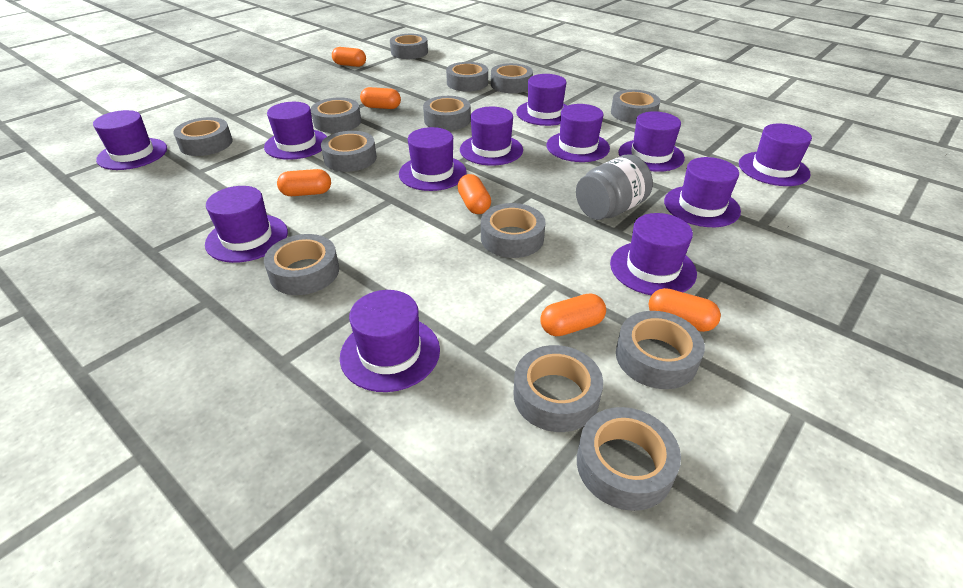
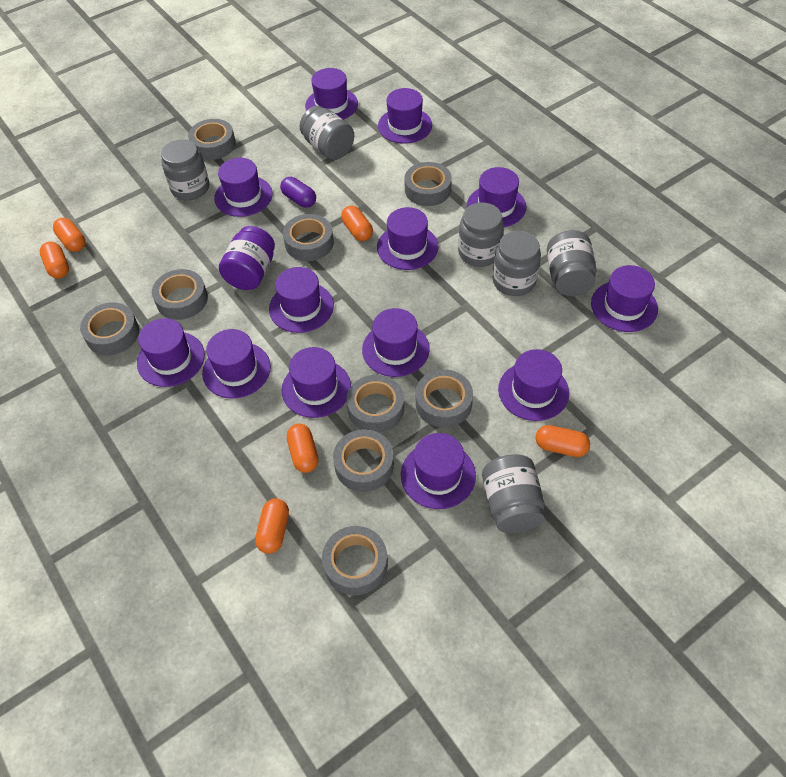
grey jar: [576,154,653,220] = 1 -> [161,139,209,200] [299,106,354,160] [458,202,504,267] [482,454,545,533] [493,231,541,296] [547,230,596,296] = 6
grey tape: [173,117,232,156] [264,234,339,295] [311,97,361,133] [321,131,377,172] [390,34,428,59] [423,96,471,131] [446,62,488,92] [481,203,545,258] [491,63,533,93] [514,345,603,432] [577,407,681,511] [611,89,660,124] [616,311,705,389] = 13 -> [80,302,139,355] [152,269,208,320] [188,119,236,160] [283,214,334,261] [322,526,388,595] [333,429,394,492] [346,375,404,433] [404,162,452,206] [416,369,473,428] = 9
purple capsule: none = 0 -> [280,177,316,208] = 1
purple hat: [93,110,167,170] [205,186,288,263] [264,102,327,160] [340,290,440,392] [399,127,467,191] [460,107,523,166] [516,74,567,126] [547,104,610,162] [610,213,697,295] [618,111,685,172] [664,157,741,227] [739,124,812,186] = 12 -> [137,318,205,387] [202,329,271,399] [214,158,272,217] [269,267,334,333] [282,347,351,418] [305,68,358,120] [362,308,430,377] [377,207,438,270] [378,88,432,144] [401,433,476,509] [467,167,526,227] [498,349,569,421] [591,265,658,332] = 13
purple jar: none = 0 -> [219,226,275,290] = 1

